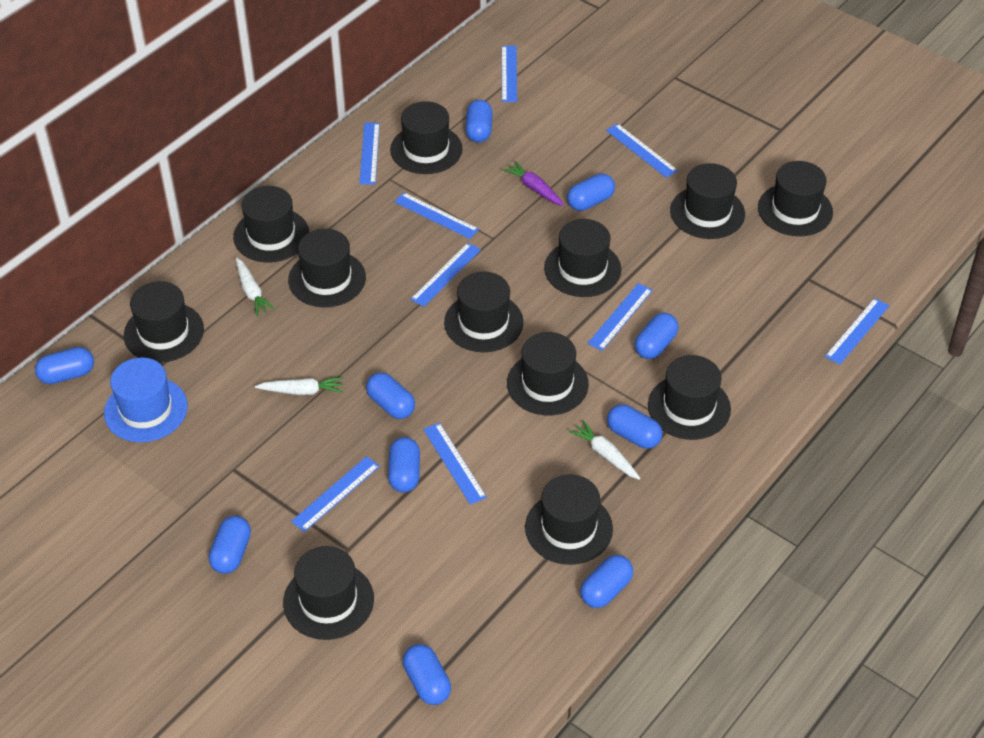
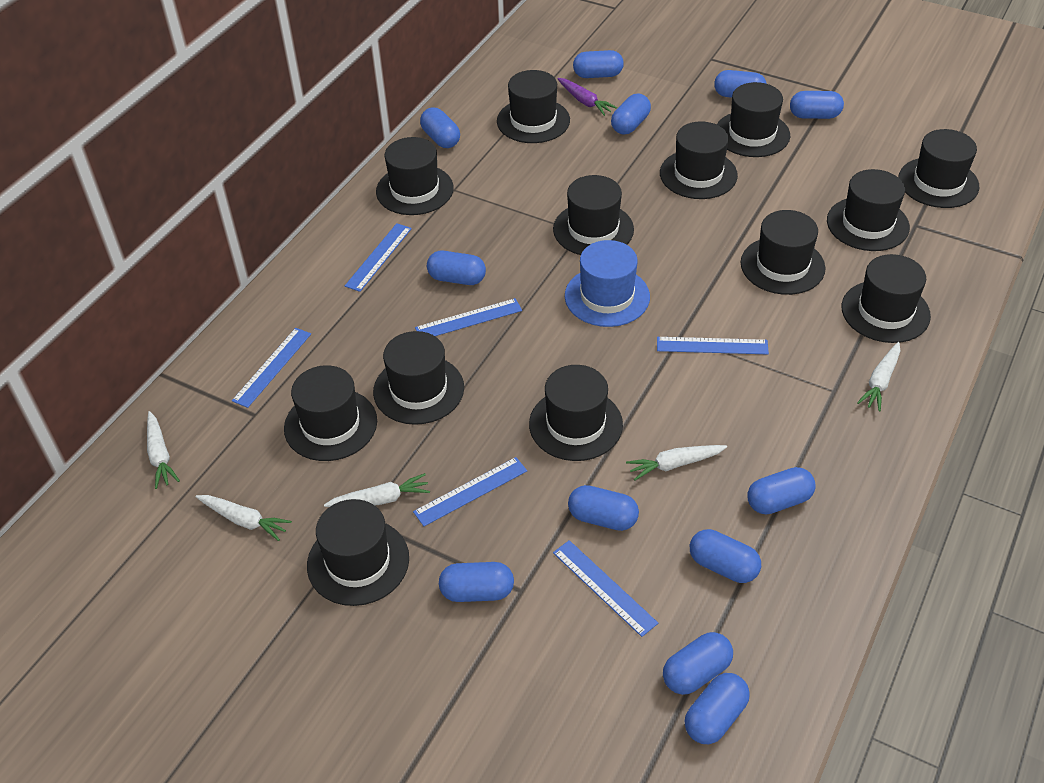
black hat: [124,281,204,363] [233,186,309,263] [283,546,374,640] [288,229,366,307] [390,101,463,174] [444,272,524,352] [507,332,589,415] [525,474,613,565] [544,219,621,297] [648,355,731,440] [670,163,745,239] [758,161,833,236] = 12 -> [284,365,377,461] [307,499,409,606] [373,331,464,425] [376,137,454,215] [497,70,570,143] [529,365,623,461] [553,175,634,255] [660,121,738,199] [717,82,790,157] [741,210,825,295] [827,169,910,251] [842,254,931,343] [899,129,980,208] = 13
blue capsule: [35,347,94,384] [209,516,251,574] [366,372,415,419] [388,437,420,493] [403,644,451,705] [465,100,493,143] [567,173,615,211] [580,555,633,608] [607,405,663,449] [635,313,678,359] = 10 -> [420,108,460,148] [427,251,486,285] [439,562,514,602] [568,485,639,531] [573,50,624,78] [611,93,651,135] [663,632,733,695] [685,673,750,744] [690,529,761,583] [714,70,767,98] [747,467,816,515] [790,91,844,119] = 12
blue ruler: [291,456,380,532] [359,123,380,185] [394,192,479,239] [410,243,481,307] [423,423,487,505] [502,46,517,102] [588,283,653,351] [606,123,678,178] [825,298,889,365] = 9 -> [232,328,311,408] [345,223,412,292] [413,457,527,526] [415,298,522,336] [553,540,658,637] [657,337,769,354] = 6
white carrot: [236,258,275,316] [255,377,343,395] [568,420,641,480] = 3 -> [147,411,180,489] [196,495,292,541] [324,473,430,507] [626,445,727,481] [857,342,900,411] = 5

